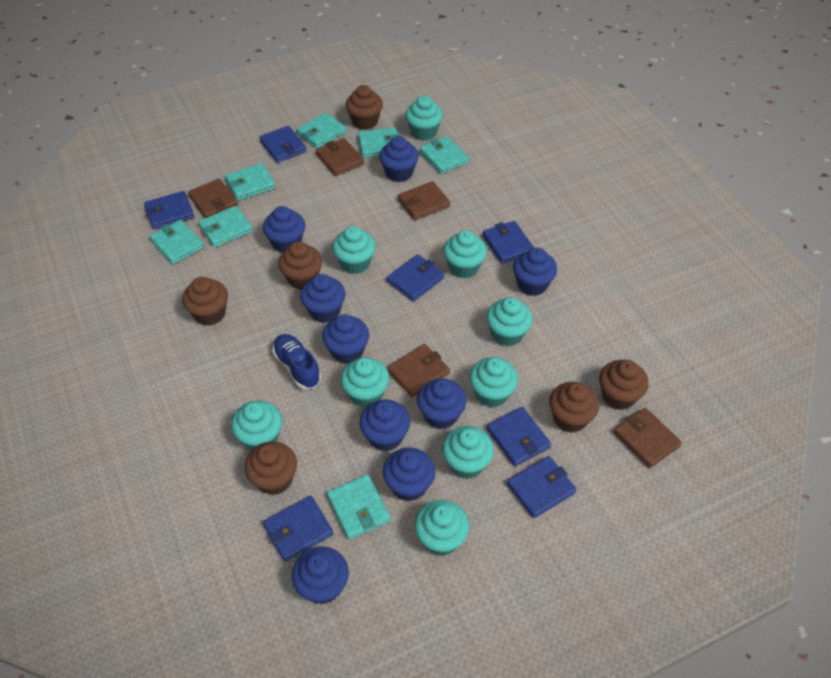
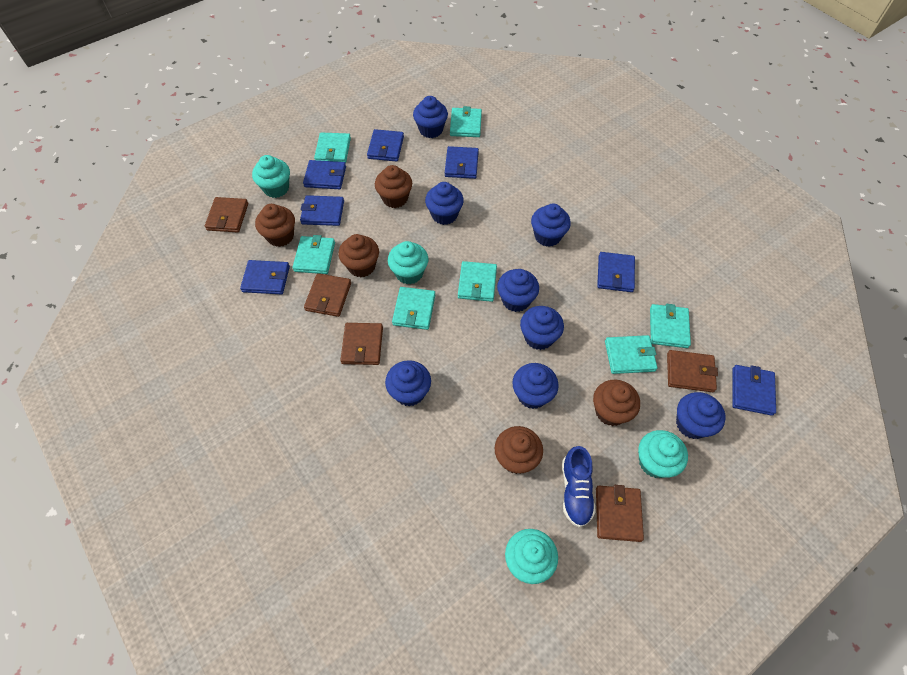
blue cupcake: [263,206,305,253] [292,546,349,604] [300,274,346,323] [322,314,369,364] [360,399,410,452] [379,136,419,182] [383,448,435,501] [417,378,467,429] [513,248,557,296] = 9 -> [385,360,431,406] [413,96,448,138] [425,182,464,225] [497,269,539,312] [512,363,559,409] [520,306,564,350] [531,203,571,247] [676,392,726,439] = 8
brown cupcake: [182,277,228,326] [245,442,297,495] [278,242,322,290] [345,85,383,130] [549,382,599,433] [599,360,649,410] = 6 -> [255,204,295,247] [339,234,379,277] [375,165,412,208] [495,426,543,474] [593,380,640,426] = 5
turquoise cupcake: [231,401,282,450] [332,226,376,274] [341,357,389,408] [405,95,443,141] [415,500,469,556] [442,426,494,479] [443,230,487,278] [469,357,518,407] [486,297,533,346] = 9 -> [252,155,290,198] [388,241,428,284] [505,529,558,584] [638,430,688,478] = 4

